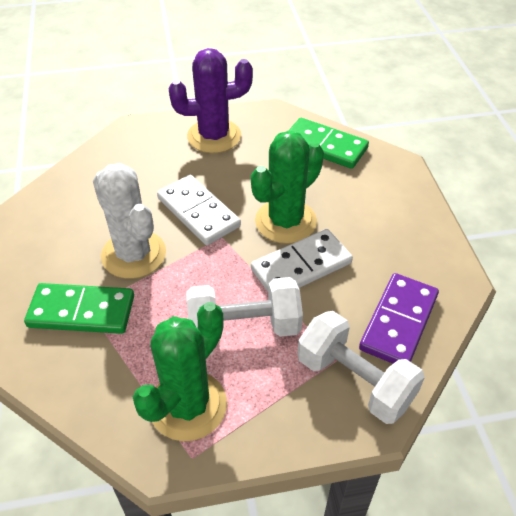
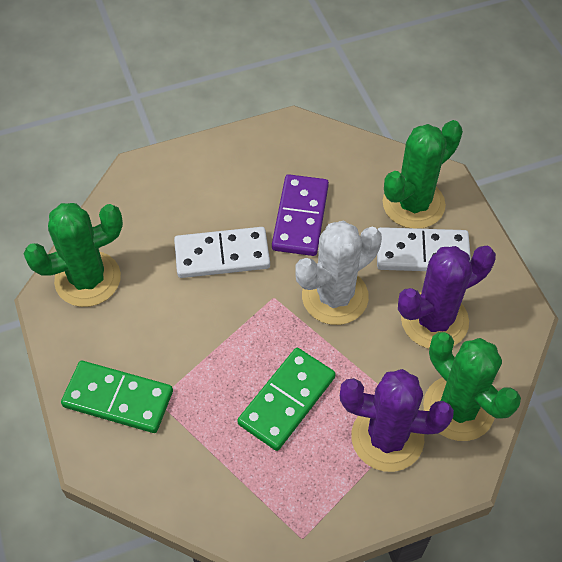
green cactus: [133,302,227,441] [251,130,324,244] = 2 -> [24,203,123,307] [383,120,463,229] [423,332,521,441] = 3
purple cactus: [168,48,253,153] = 1 -> [340,369,454,472] [398,246,496,349] = 2
white dumbbell: [187,277,303,337] [297,311,425,424] = 2 -> none = 0

